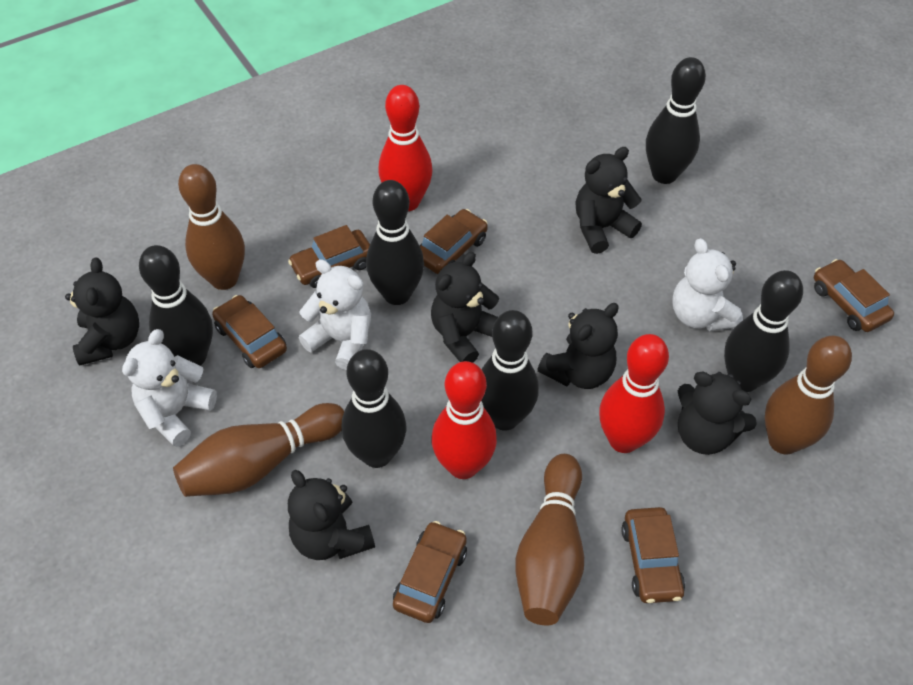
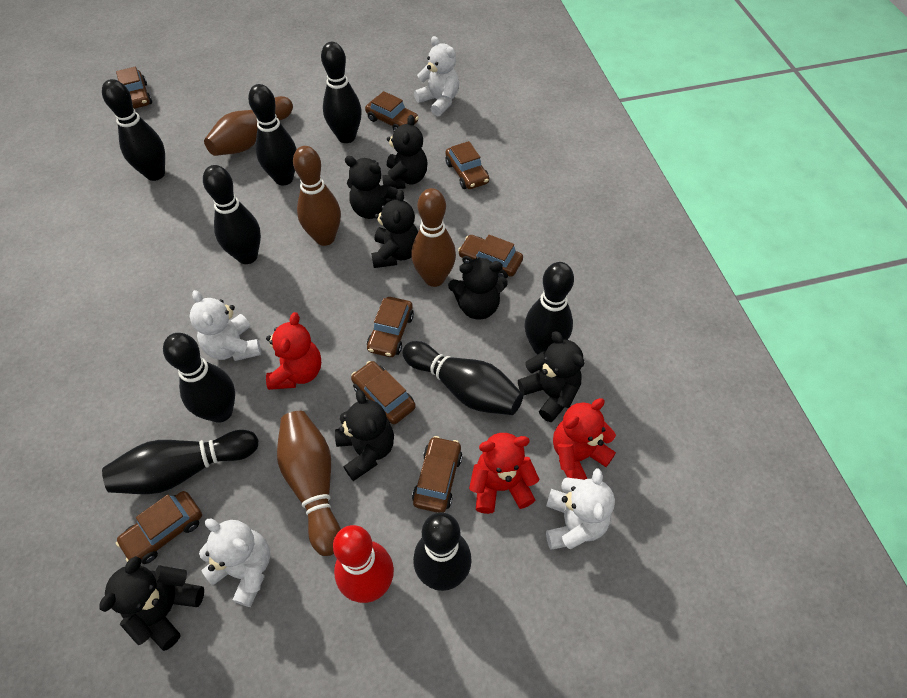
black bowling pin: [139,245,213,366] [342,349,406,468] [366,180,424,305] [481,310,539,431] [646,57,706,184] [724,270,803,392] = 6 -> [102,79,165,181] [102,430,258,494] [163,333,235,423] [203,165,261,264] [248,84,297,185] [321,42,362,143] [403,341,523,415] [413,512,472,591] [525,262,574,354] = 9
black teddy bear: [65,258,139,366] [288,470,375,560] [431,252,499,363] [537,303,619,389] [575,147,642,254] [678,372,757,455] = 6 -> [99,556,204,651] [335,390,394,481] [345,156,398,219] [371,190,418,268] [382,115,427,189] [448,257,508,320] [518,331,584,422] = 7
brown car: [212,295,287,368] [288,225,370,288] [393,521,467,623] [420,209,488,274] [621,507,685,603] [814,259,894,332] = 6 -> [116,67,152,109] [116,491,202,564] [351,361,416,424] [365,91,419,130] [367,297,414,357] [412,436,463,513] [445,141,489,189] [458,235,523,278] = 8
red bowling pin: [378,85,433,211] [432,361,497,479] [599,334,669,453] = 3 -> [333,525,394,603] = 1
red teddy bear: none = 0 -> [266,312,321,390] [469,433,540,514] [553,398,616,480] = 3
white teddy bear: [122,329,217,447] [299,259,371,370] [672,238,743,332] = 3 -> [189,290,261,361] [199,519,270,607] [414,36,459,117] [546,469,615,550] = 4

